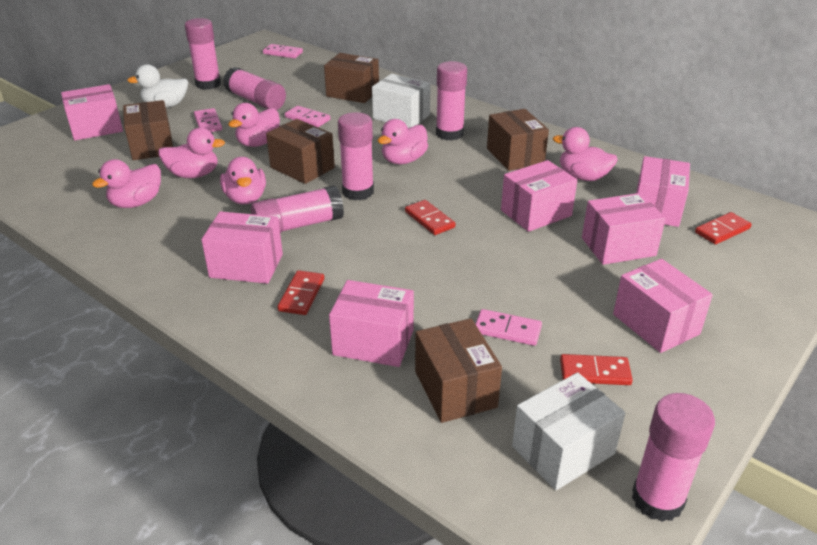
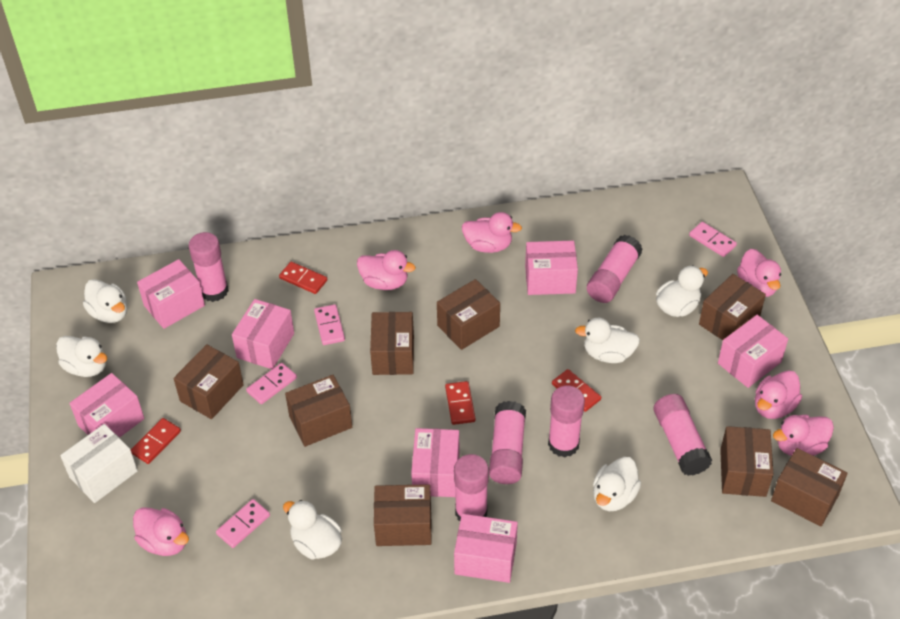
brown box: [123,100,173,160] [266,119,335,184] [324,53,379,103] [415,318,502,423] [487,109,549,171] = 5 -> [174,344,244,419] [285,375,352,447] [370,312,414,375] [374,484,432,546] [437,279,500,350] [699,274,766,340] [720,426,773,497] [771,448,848,526] = 8
white box: [372,74,431,128] [512,372,625,490] = 2 -> [60,424,138,503] = 1
white duck: [127,64,188,108] = 1 -> [56,336,107,377] [83,279,127,323] [283,500,342,560] [575,318,640,363] [593,457,641,511] [656,266,708,317] = 6

